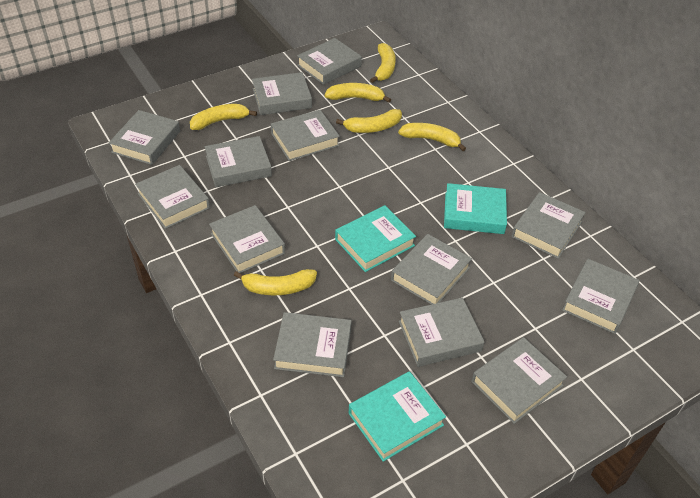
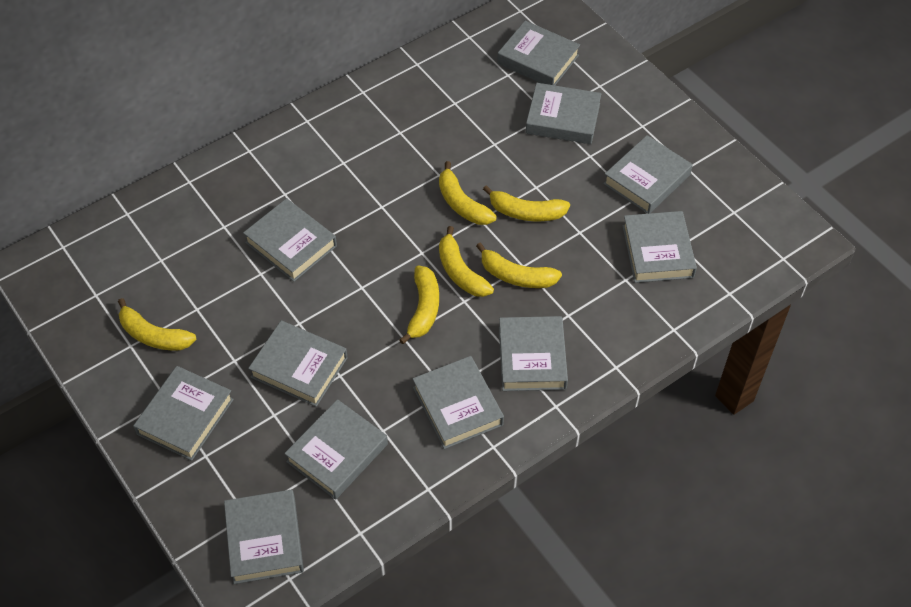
grey book: [109,110,180,165] [135,165,210,229] [205,136,272,187] [209,205,285,273] [252,72,312,115] [271,110,340,161] [273,312,352,377] [297,38,362,85] [391,234,472,304] [399,298,485,367] [471,337,567,424] [512,192,586,259] [562,259,640,334] = 13 -> [133,366,234,461] [224,490,304,584] [243,198,337,282] [248,320,348,407] [284,399,388,500] [413,356,504,449] [497,20,580,85] [499,316,568,391] [526,83,601,144] [603,135,693,214] [622,211,697,283] = 11
turquoise book: [335,205,416,272] [349,371,446,462] [444,183,507,234] = 3 -> none = 0

